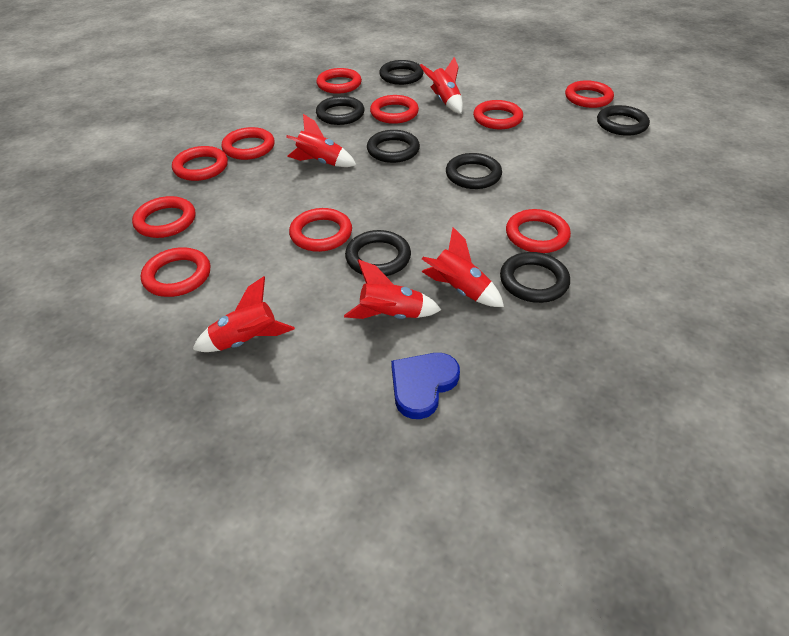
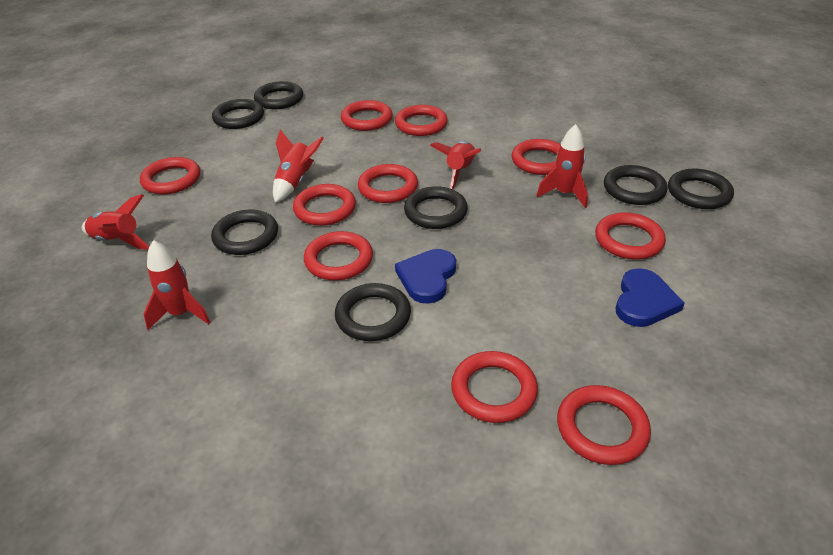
blue heart: [391,353,460,419] = 1 -> [395,249,456,304] [616,268,685,327] = 2

